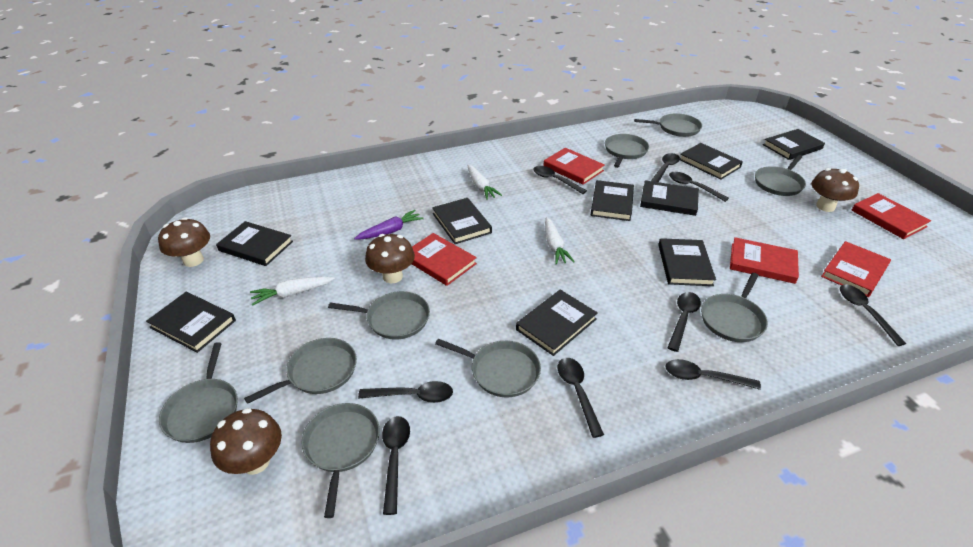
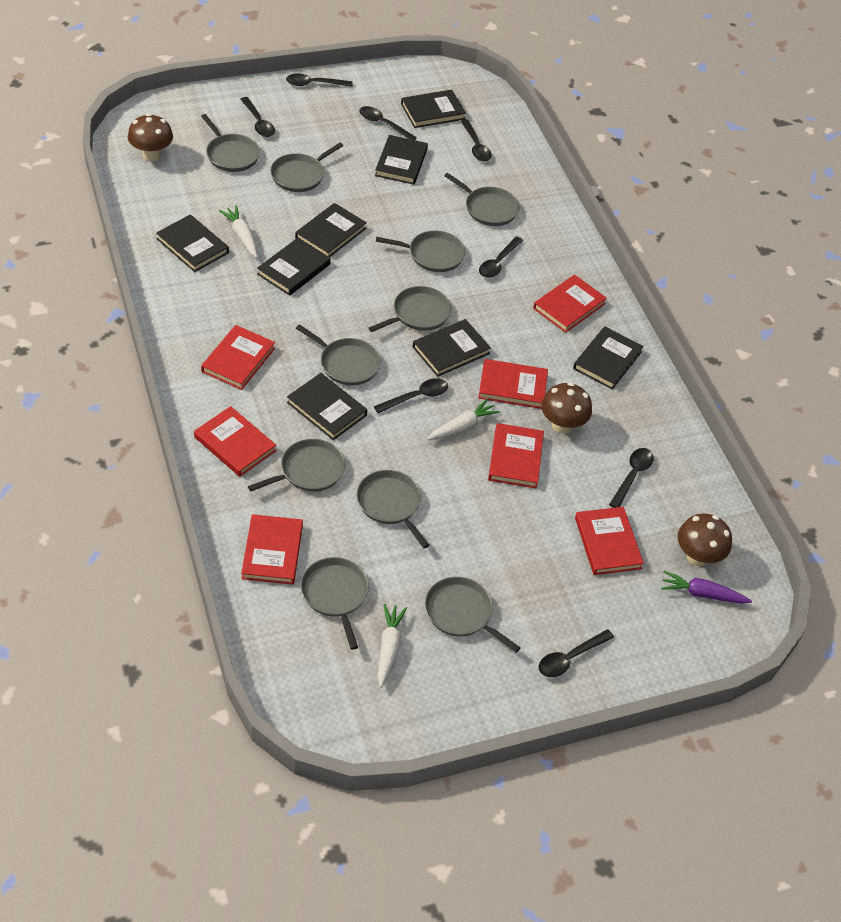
black book: [146,292,236,353] [216,221,293,266] [432,198,492,244] [516,290,598,356] [591,180,634,221] [640,180,699,216] [658,238,716,286] [680,143,743,180] [763,129,825,160] = 9 -> [156,214,229,272] [257,237,331,296] [287,373,367,440] [295,203,367,257] [375,135,428,185] [401,90,466,128] [413,319,491,377] [573,326,644,390] = 8
black spoon: [358,381,453,403] [382,416,410,515] [533,166,587,194] [558,358,604,438] [651,153,680,182] [665,359,761,390] [667,292,701,352] [669,172,729,202] [840,285,906,346] = 9 -> [241,97,275,137] [286,73,353,87] [359,106,417,140] [374,378,448,413] [461,119,492,161] [479,236,523,278] [539,629,614,677] [609,448,654,508] = 8
brown mushroom: [158,217,210,267] [210,408,282,475] [365,234,415,283] [811,168,859,212] = 4 -> [128,113,173,161] [541,382,592,434] [678,514,732,566] = 3
grey pan: [159,342,238,443] [244,338,357,404] [301,403,380,518] [328,291,430,340] [435,339,541,398] [605,134,649,168] [634,113,702,137] [701,273,768,342] [755,155,806,196] = 9 -> [201,114,260,172] [248,439,345,492] [270,143,343,192] [296,324,381,386] [300,557,369,650] [356,470,429,548] [369,286,451,332] [376,230,465,272] [425,577,521,653] [444,173,519,226] = 10
red book: [412,233,477,286] [543,148,605,185] [730,237,799,284] [821,241,891,297] [851,193,931,239] = 5 -> [194,406,276,477] [201,325,275,390] [241,514,303,585] [478,359,548,409] [488,423,544,488] [533,275,607,333] [575,507,644,575] = 7

